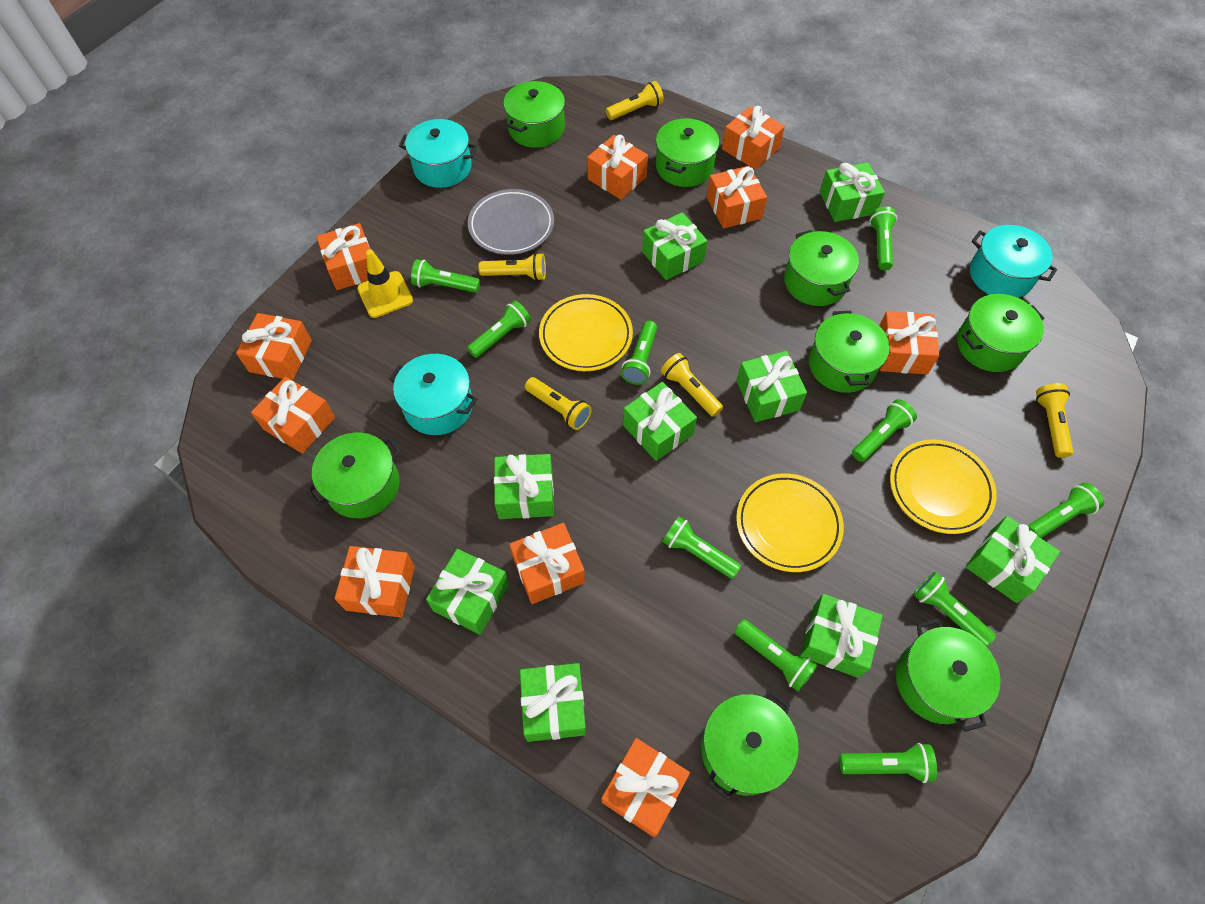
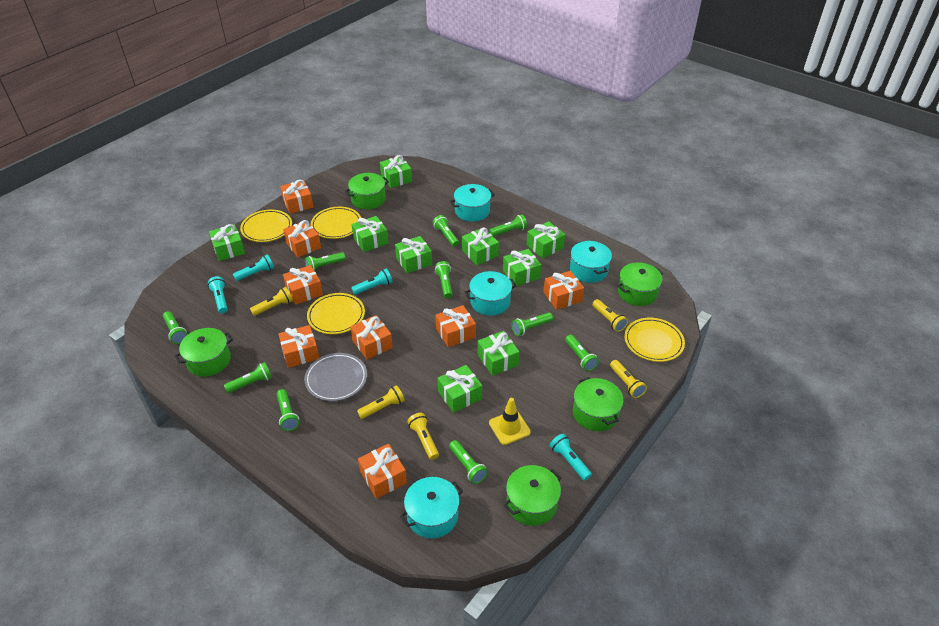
green pot: [306,433,401,518] [503,81,565,148] [656,118,719,187] [701,691,799,800] [784,230,859,306] [809,311,890,393] [896,619,1000,732] [957,294,1044,372] = 8 -> [175,328,233,377] [345,173,389,209] [504,465,562,526] [573,377,624,431] [617,262,663,306] = 5
orange gift: [236,313,312,380] [251,377,335,454] [316,223,370,290] [335,546,415,618] [509,523,585,604] [587,135,648,200] [602,738,690,837] [707,166,767,228] [722,106,785,170] [879,311,940,374] = 10 -> [278,325,319,368] [280,179,313,214] [283,220,321,257] [283,265,323,305] [350,315,393,359] [358,444,407,499] [435,305,476,347] [544,271,584,310] = 8
turquoise flashlight: none = 0 -> [208,276,228,313] [233,254,274,281] [351,269,393,295] [549,434,592,481] = 4
turquoise pot: [389,354,477,435] [399,119,477,188] [970,225,1057,298] = 3 -> [400,477,463,539] [450,184,495,222] [465,271,517,316] [570,241,612,283] = 4
yellow plate: [539,294,633,371] [736,473,844,572] [890,439,997,534] = 3 -> [240,210,292,242] [307,293,365,334] [311,207,361,239] [625,318,685,362] = 4

